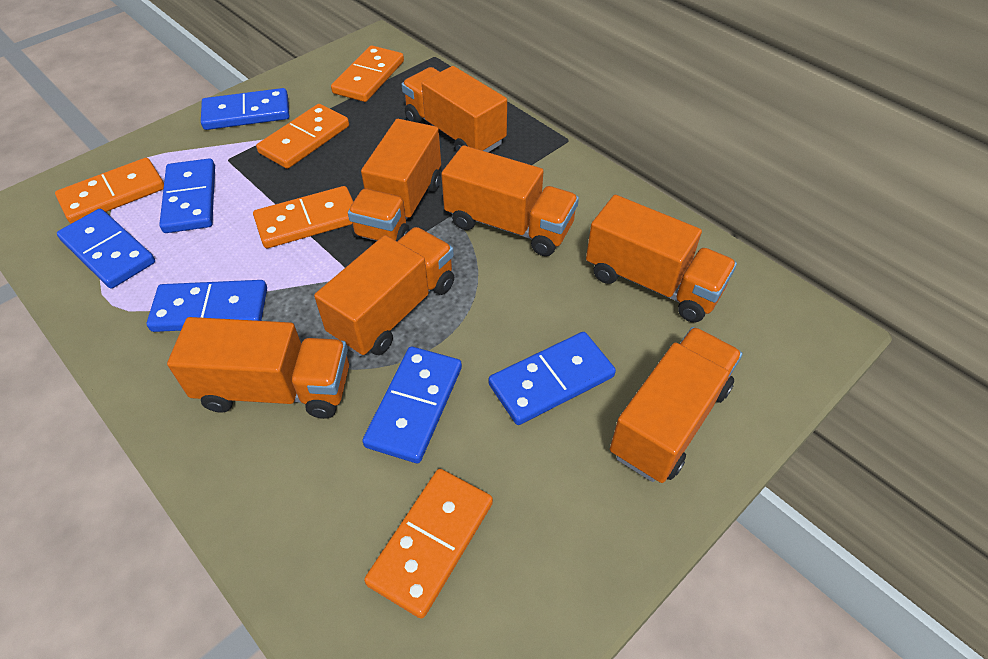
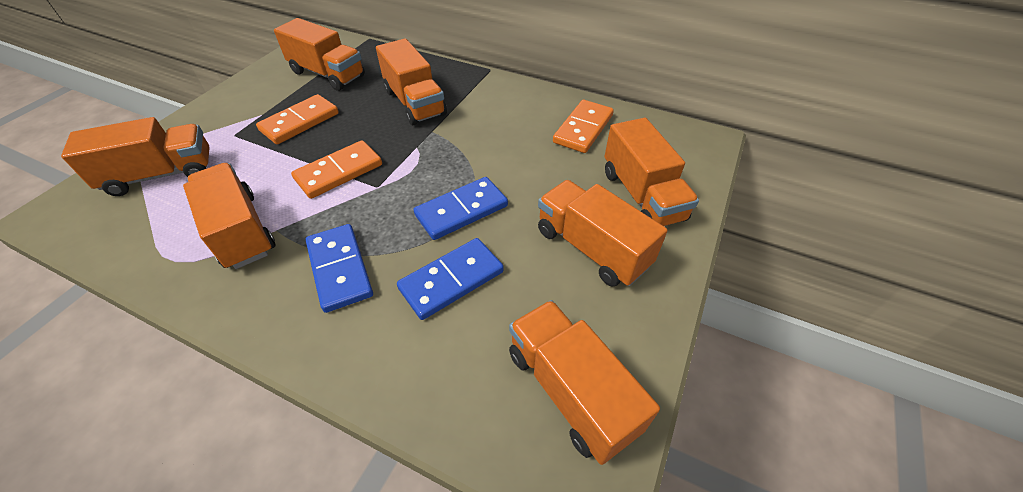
blue domino: [57,209,155,289] [147,280,267,332] [159,158,215,233] [201,88,289,130] [362,347,462,463] [488,332,616,425] = 6 -> [306,224,373,313] [397,238,504,320] [414,177,508,240] = 3
orange domino: [55,158,164,224] [253,186,353,248] [256,104,349,169] [331,46,404,102] [364,469,493,618] = 5 -> [256,94,339,144] [291,140,382,199] [553,100,614,153] = 3

